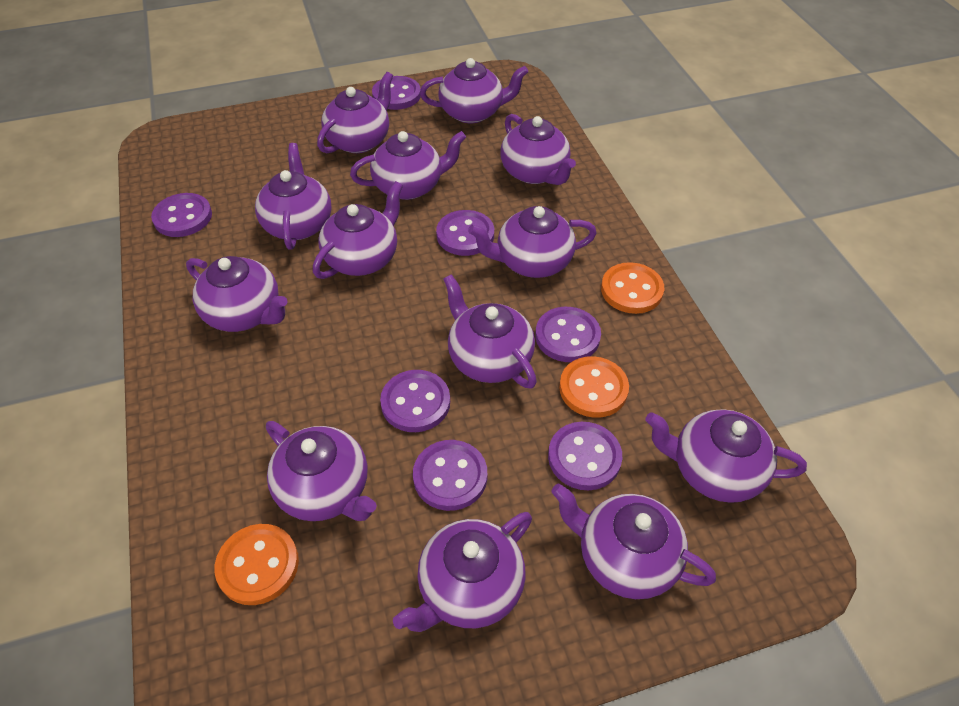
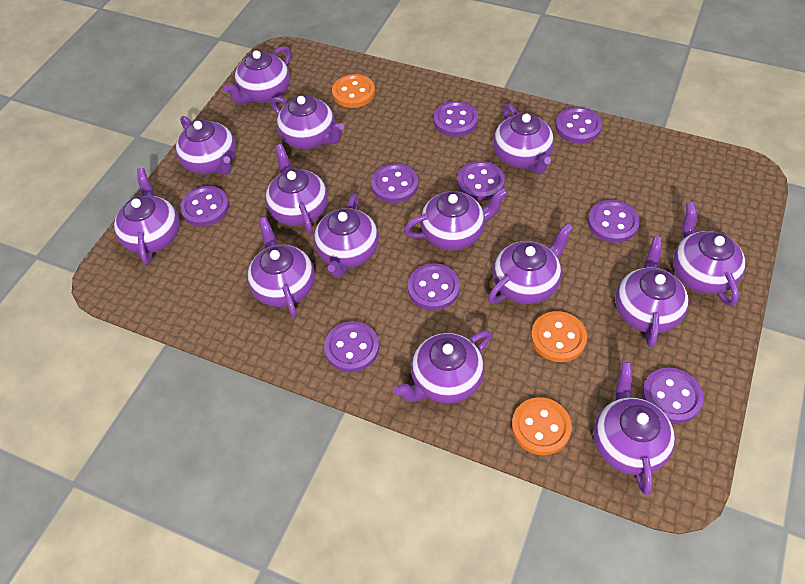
purple button: [151,193,212,237] [372,76,421,110] [380,370,450,432] [413,440,487,511] [436,210,494,256] [535,307,601,362] [548,422,622,490] = 7 -> [180,186,229,227] [324,321,379,372] [371,163,419,203] [408,263,460,310] [434,101,478,137] [457,161,505,201] [555,107,602,143] [588,200,640,243] [642,367,704,423] = 9
purple teapot: [186,256,288,332] [255,143,332,250] [266,421,377,521] [313,181,403,279] [317,72,393,153] [350,131,466,200] [393,512,532,632] [420,58,528,123] [443,274,537,389] [468,206,597,278] [500,114,576,185] [551,484,716,599] [645,409,807,503] = 13 -> [114,168,180,265] [176,116,236,175] [223,46,291,104] [247,217,315,318] [265,144,328,234] [271,95,344,149] [314,194,379,278] [394,330,492,404] [404,188,508,250] [488,223,573,304] [493,104,554,174] [593,362,675,495] [615,236,689,348] [673,202,746,306] = 14

